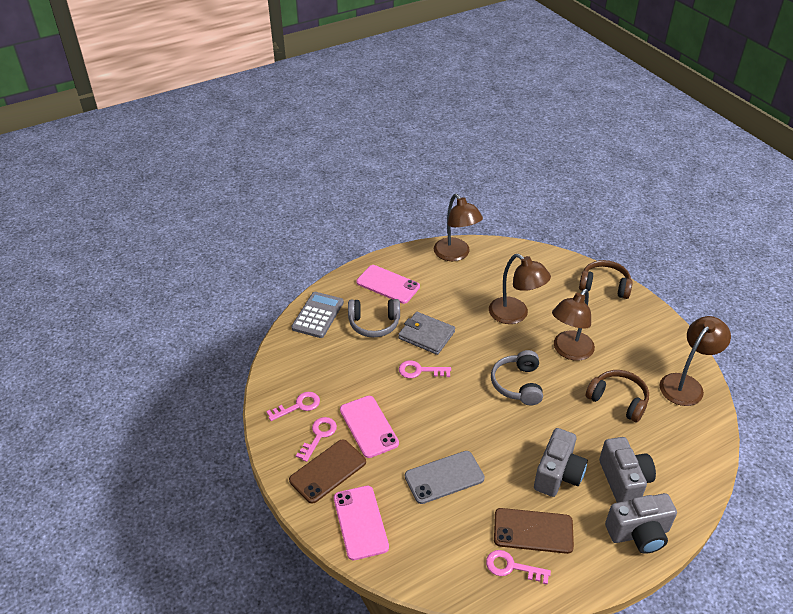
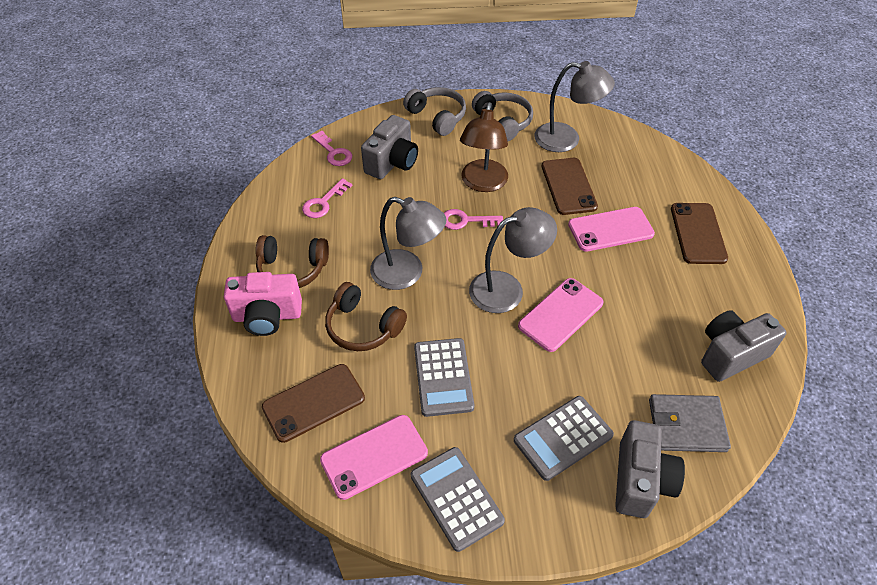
brown lamp: [434,194,483,261] [489,254,551,324] [552,289,595,361] [660,316,731,406] = 4 -> [460,102,508,192] = 1
brown phone: [289,439,366,504] [494,508,574,554] = 2 -> [262,364,365,443] [542,158,598,215] [671,203,728,264] = 3
grey calculator: [291,292,344,338] = 1 -> [411,447,505,552] [414,338,474,417] [514,396,614,481] = 3
grey lamp: none = 0 -> [370,197,447,290] [469,207,557,313] [534,61,615,152] = 3
grey phone: [405,451,485,504] = 1 -> none = 0
pink camera: none = 0 -> [224,272,302,336] = 1
pink key: [266,392,320,421] [296,417,337,462] [399,360,451,378] [486,550,551,584] = 4 -> [302,178,352,218] [311,131,352,166] [444,209,503,230] = 3

